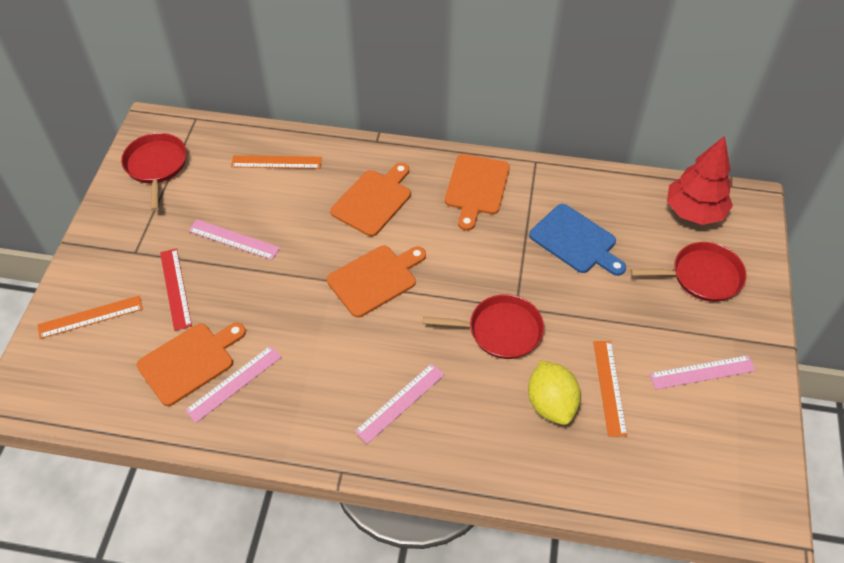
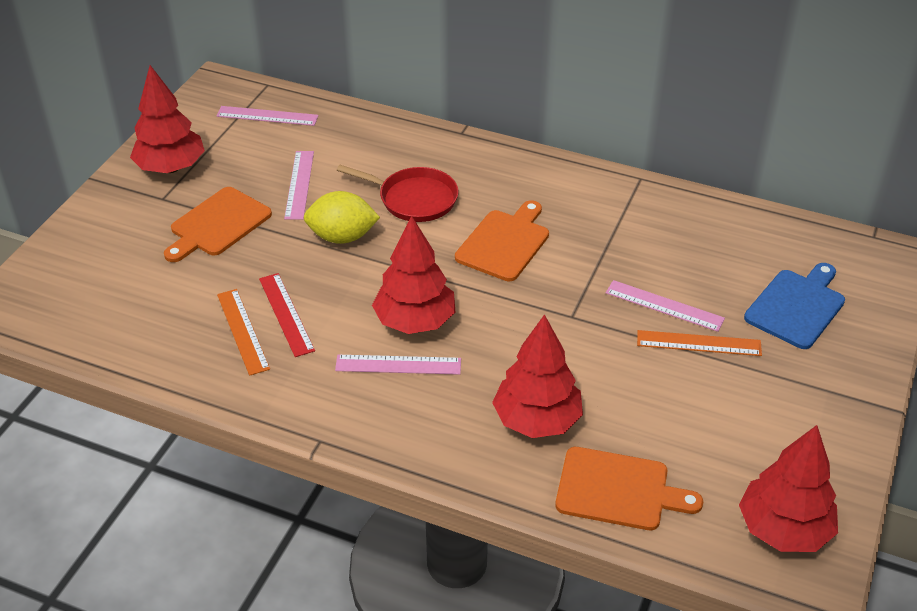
orange cutting board: [137,323,246,406] [327,245,426,318] [330,163,411,236] [445,154,510,231] = 4 -> [164,187,272,262] [455,200,549,281] [555,447,703,530] = 3
orange ruler: [38,295,143,339] [231,155,322,169] [593,341,627,437] = 3 -> [217,289,270,376] [637,330,762,356] = 2
red pan: [121,133,187,211] [423,294,544,359] [631,242,747,302] = 3 -> [337,165,459,222] = 1
red tree: [667,136,733,225] = 1 -> [130,65,205,173] [372,215,455,334] [492,314,583,438] [739,425,838,552] = 4

